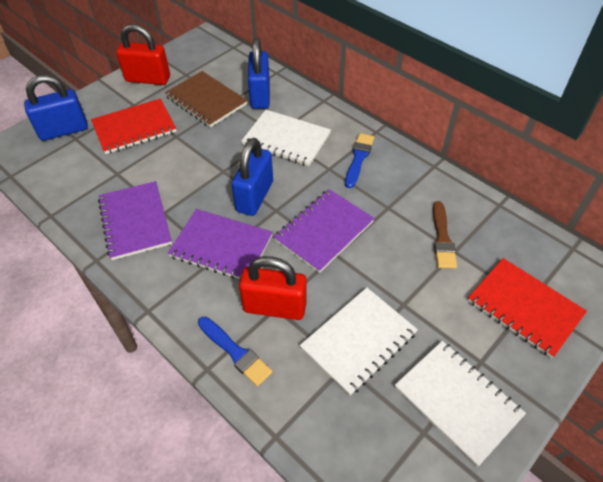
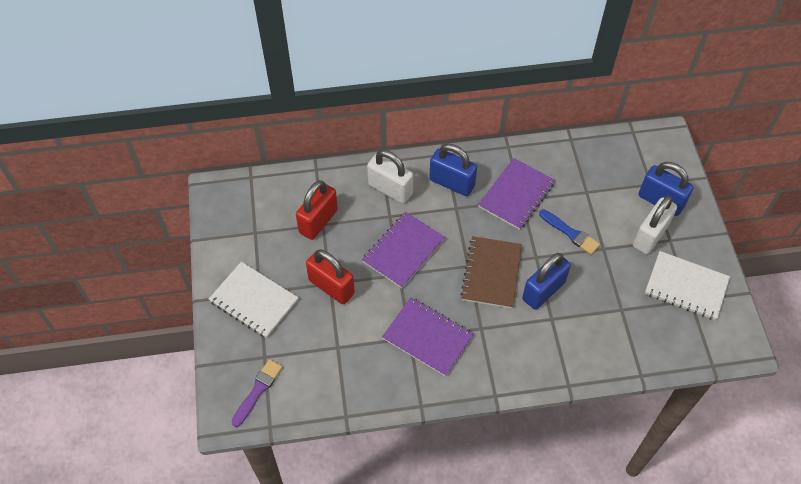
blue brush: [198,317,272,386] [345,133,374,188] = 2 -> [539,209,600,255] = 1
brown brush: [433,201,457,269] = 1 -> none = 0
purple brush: none = 0 -> [231,359,283,427] = 1
red notebook: [91,98,177,154] [468,258,587,358] = 2 -> none = 0
white notebook: [242,110,331,166] [300,287,418,396] [395,341,526,466] = 3 -> [209,262,299,338] [645,251,730,320] = 2
white padlock: none = 0 -> [367,150,413,204] [633,195,677,254] = 2

